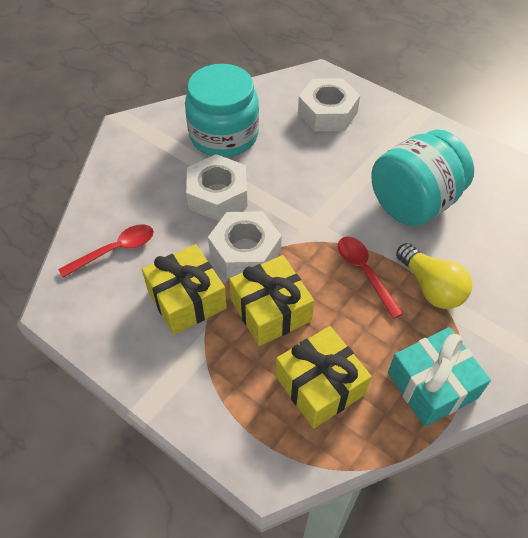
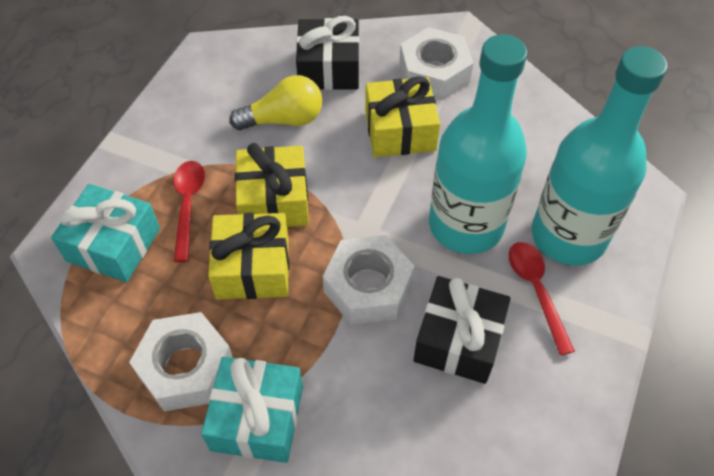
black gift: none = 0 -> [296,16,360,90] [413,276,511,384] = 2
turquoise bottle: none = 0 -> [429,34,527,254] [532,46,667,265] = 2
turquoise gift: [388,327,491,427] = 1 -> [51,184,160,282] [201,357,303,463] = 2
turquoise jar: [185,64,259,157] [372,130,474,227] = 2 -> none = 0

